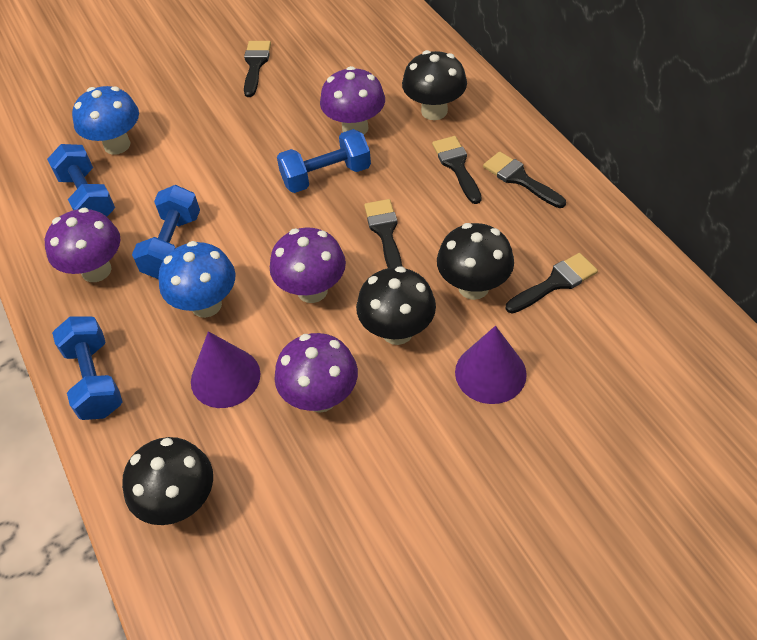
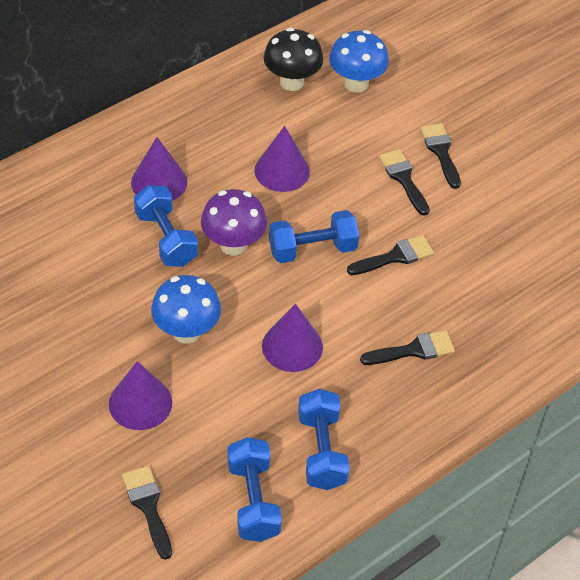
black mushroom: [122,437,213,525] [356,266,436,345] [402,50,467,120] [437,223,514,300] = 4 -> [264,28,323,91] = 1
purple cone: [191,331,260,408] [455,326,527,404] = 2 -> [109,361,172,430] [131,137,187,201] [254,126,310,192] [262,304,323,372] = 4
purple mushroom: [45,208,121,282] [270,228,346,303] [274,333,358,413] [320,66,385,135] = 4 -> [201,189,267,256] = 1

